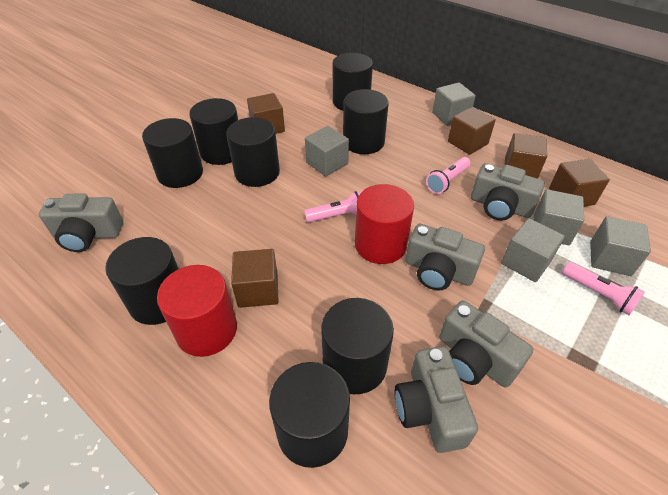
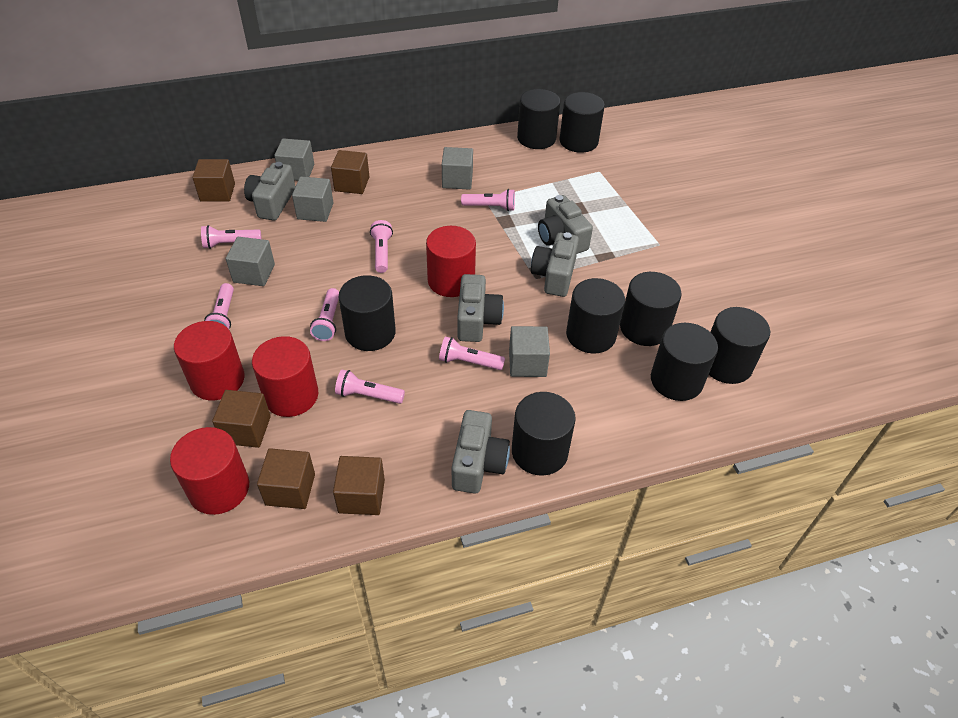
pink flashlight: [304,191,362,222] [426,157,471,194] [562,262,645,315] = 3 -> [201,225,261,249] [204,283,234,329] [310,288,339,341] [335,370,405,404] [370,220,393,273] [439,336,505,370] [461,189,515,211] = 7
red cylinder: [157,265,237,357] [355,184,414,264] = 2 -> [170,427,249,515] [174,321,245,400] [252,336,318,417] [426,226,476,297] = 4

